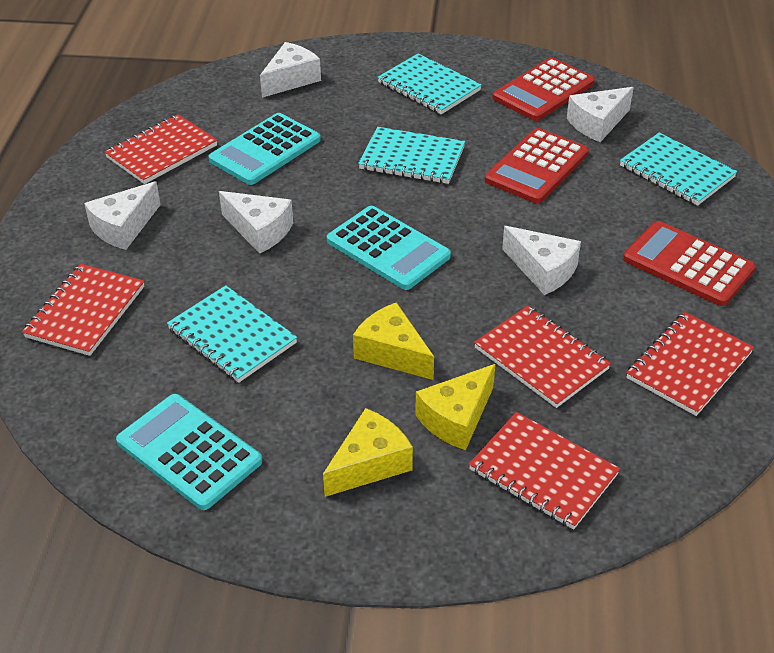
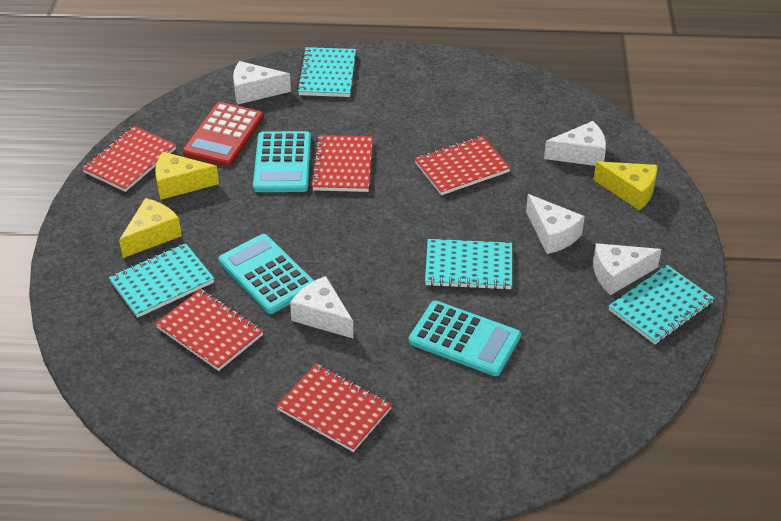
red calculator: [485,128,589,204] [492,57,595,121] [623,221,756,306] = 3 -> [183,102,264,167] = 1

